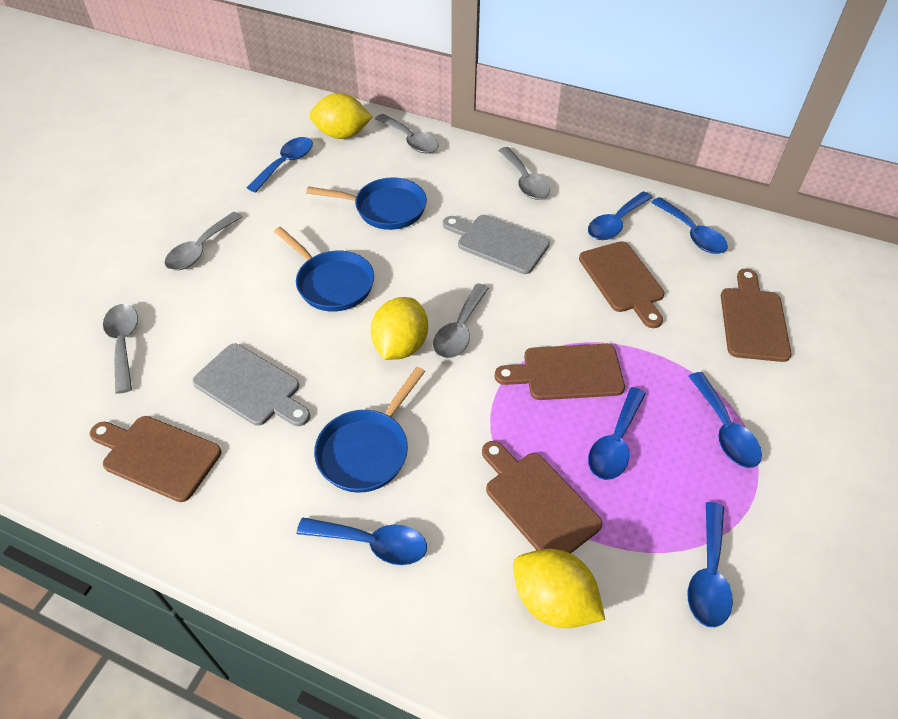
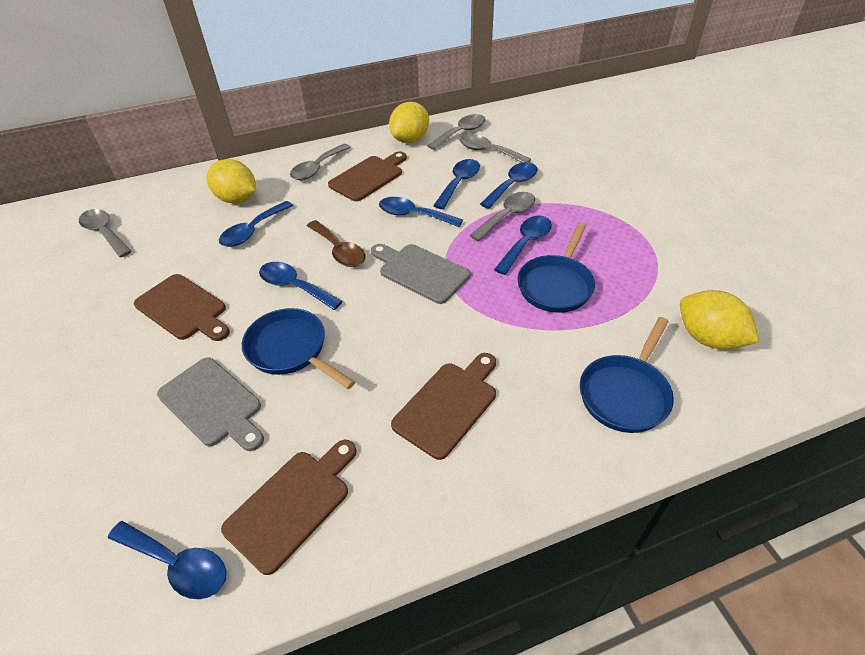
brown cutting board: [90,416,221,502] [482,441,602,554] [495,344,625,400] [579,241,664,328] [721,269,791,362] = 5 -> [134,274,230,341] [221,440,357,575] [328,151,407,201] [391,353,496,460] = 4
brown spoon: none = 0 -> [307,220,365,267] = 1

